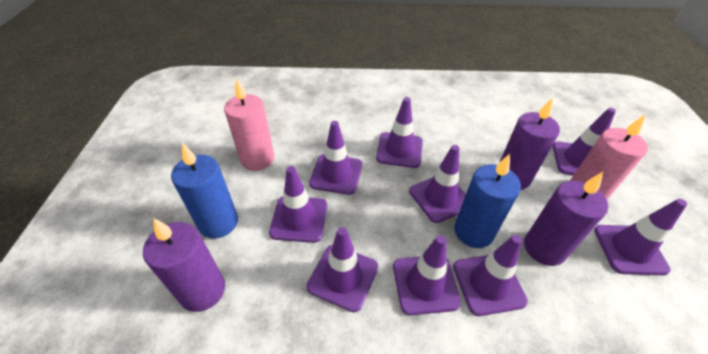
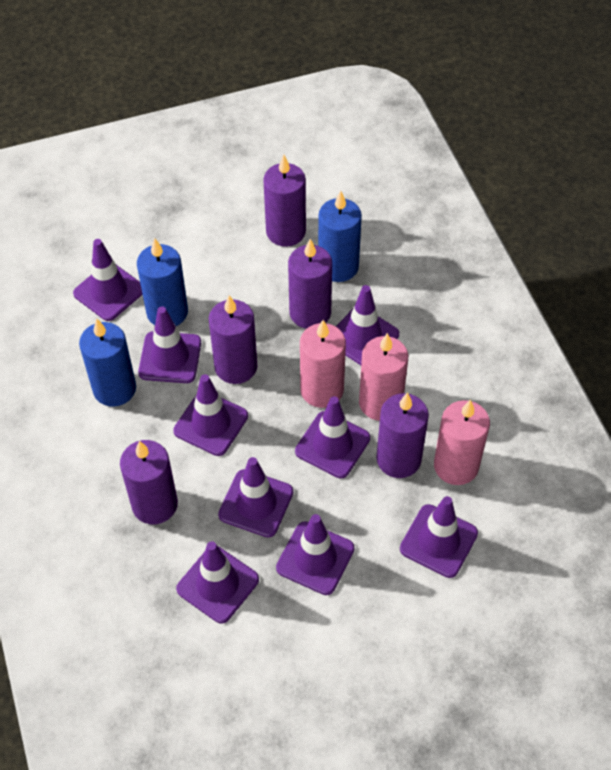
blue candle: [171,143,238,239] [454,154,521,248] = 2 -> [79,318,136,407] [137,238,188,326] [318,191,362,282] = 3
pink candle: [224,78,274,171] [570,114,648,199] = 2 -> [300,320,346,408] [359,333,408,421] [434,399,490,485] = 3
purple candle: [143,218,225,312] [499,98,560,190] [524,172,608,266] = 3 -> [120,440,178,524] [209,295,257,384] [263,155,306,247] [288,239,332,329] [376,392,429,478] = 5

